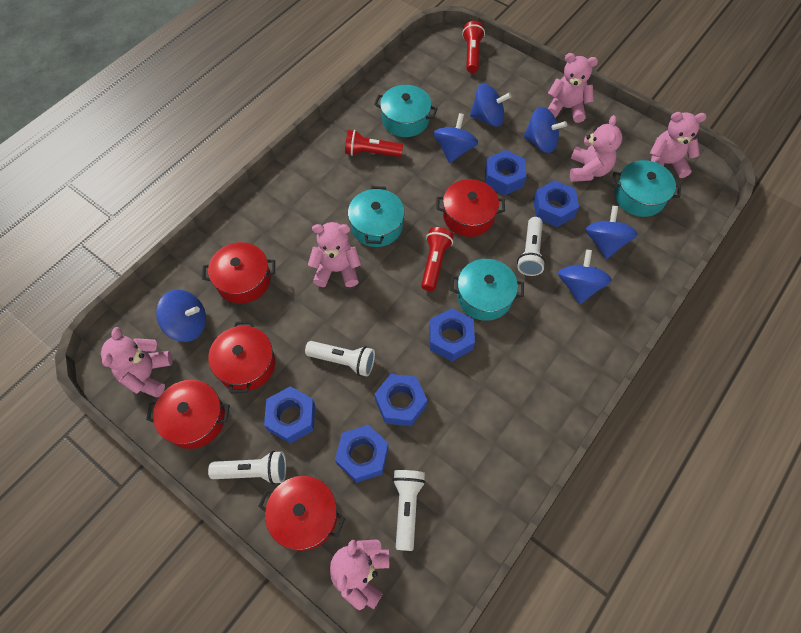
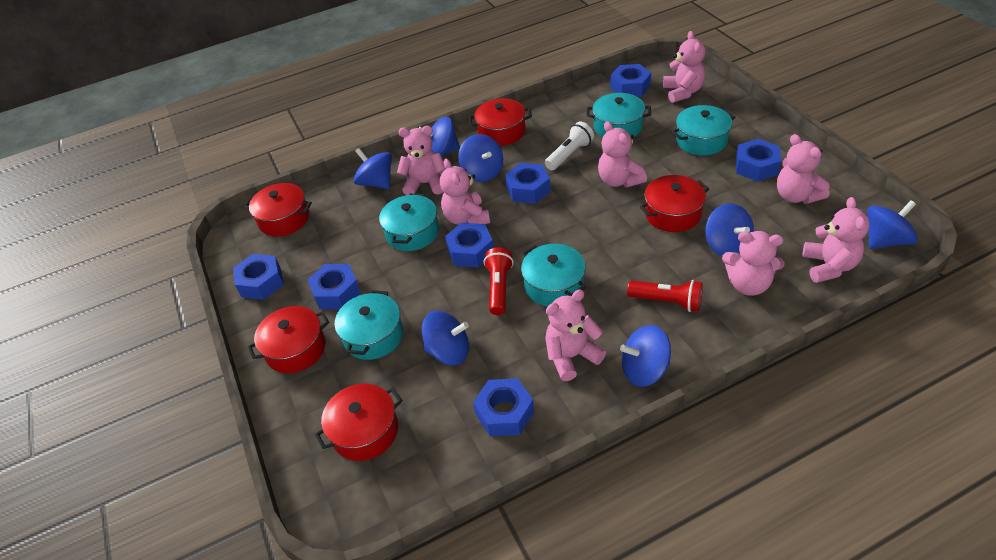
blue nut: [264,386,315,444] [335,425,389,483] [375,374,427,426] [429,308,475,361] [485,150,526,195] [533,180,579,227] = 6 -> [233,254,284,300] [308,264,361,309] [445,223,494,268] [473,378,534,436] [505,163,551,204] [610,64,651,97] [736,139,781,182] = 7
blue spinning top: [156,290,206,342] [433,113,478,163] [470,84,512,127] [524,107,567,153] [558,250,612,304] [585,206,638,259] = 6 -> [354,148,392,189] [419,117,460,157] [422,311,469,365] [458,134,503,182] [620,325,671,387] [705,203,754,257] [867,201,918,249] = 7
pink teddy bear: [101,327,173,398] [308,222,361,287] [330,540,389,610] [548,53,598,123] [570,115,622,182] [650,112,707,178] = 6 -> [397,126,446,195] [440,159,490,225] [545,289,606,381] [598,121,647,188] [663,31,706,103] [722,231,785,296] [777,134,830,204] [802,197,870,283] = 8
red flashlight: [345,130,403,157] [421,227,454,291] [462,21,485,73] = 3 -> [484,247,514,315] [627,280,703,312] = 2
turquoise pot: [348,186,405,247] [374,85,438,137] [450,259,524,321] [612,160,681,217] = 4 -> [335,290,403,360] [379,193,439,251] [521,244,586,307] [586,93,651,137] [672,105,735,155] = 5
white flashlight: [208,451,286,485] [305,341,375,377] [392,470,426,551] [517,217,546,276] = 4 -> [545,122,594,170] = 1

